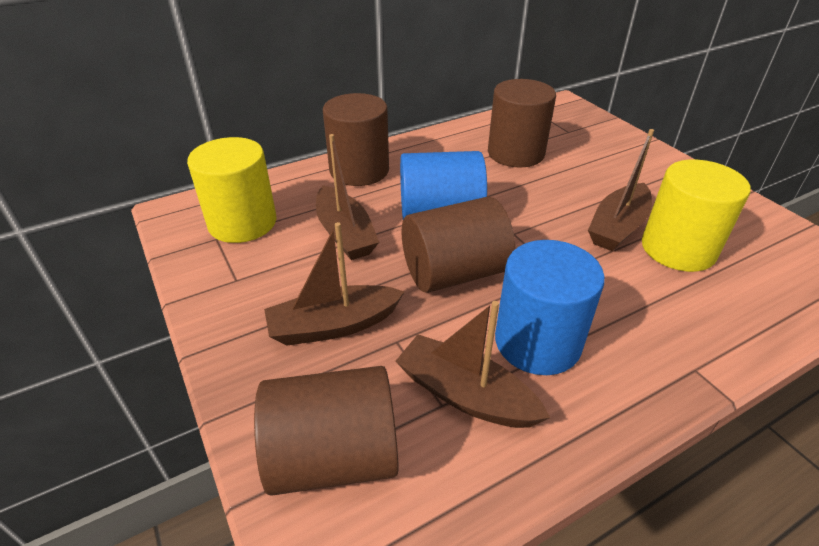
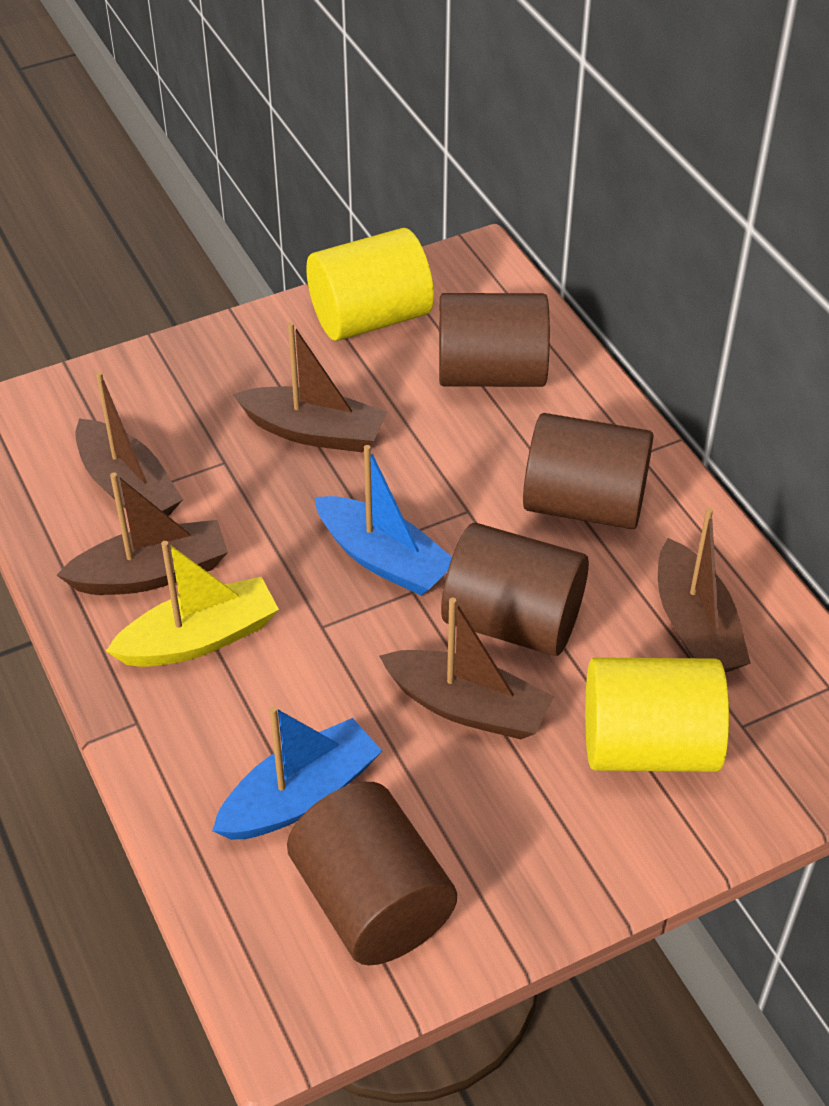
blue boat: none = 0 -> [212,706,382,840] [315,445,452,596] = 2
blue cylinder: [400,151,487,219] [495,240,605,375] = 2 -> none = 0
brown boat: [264,222,405,346] [316,134,379,260] [395,301,550,428] [588,129,654,251] = 4 -> [57,472,228,595] [75,371,183,516] [233,322,387,452] [379,598,554,740] [658,508,751,672] = 5
yellow boat: none = 0 -> [106,541,279,667] = 1

